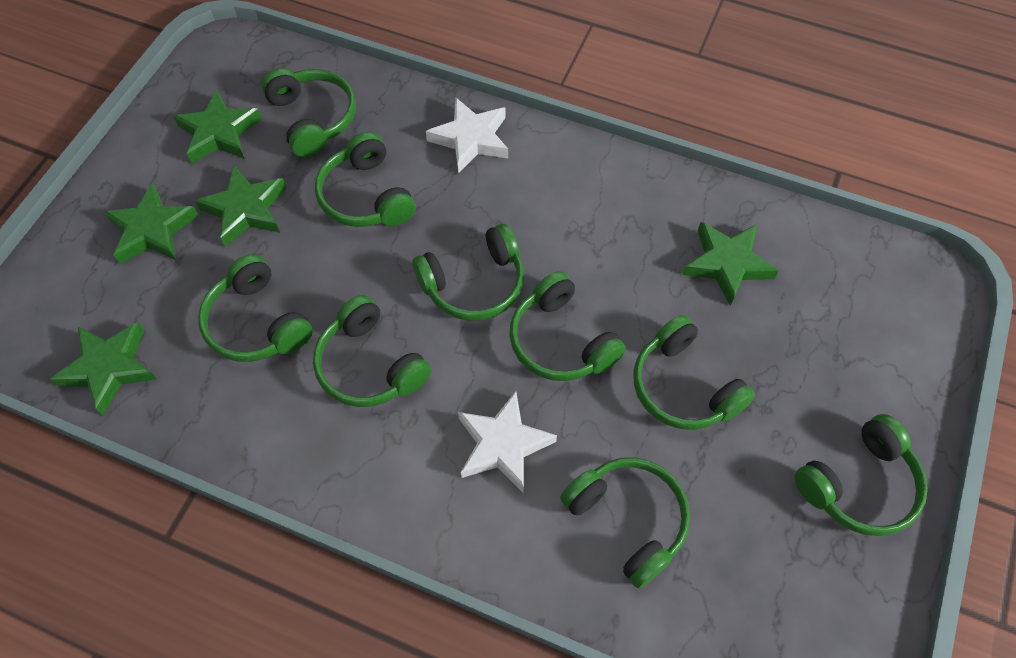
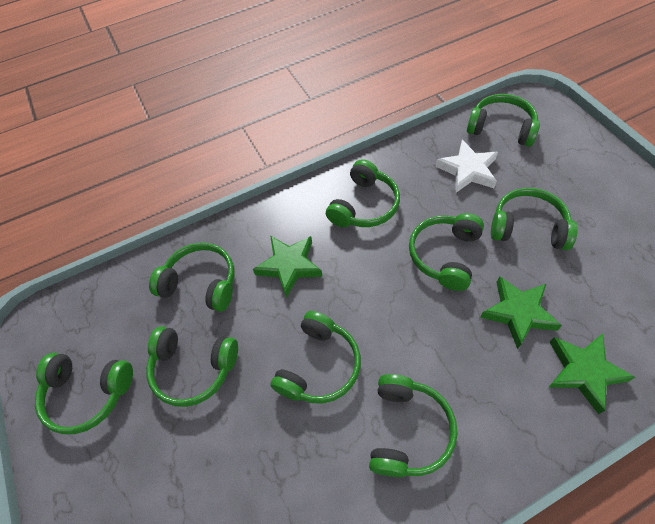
green star: [50,322,157,415] [104,183,199,264] [173,90,262,164] [195,165,286,247] [682,222,779,306] = 5 -> [253,236,323,298] [481,276,562,349] [548,334,636,414] = 3
white star: [426,98,508,174] [458,391,557,492] = 2 -> [436,140,498,193] = 1

